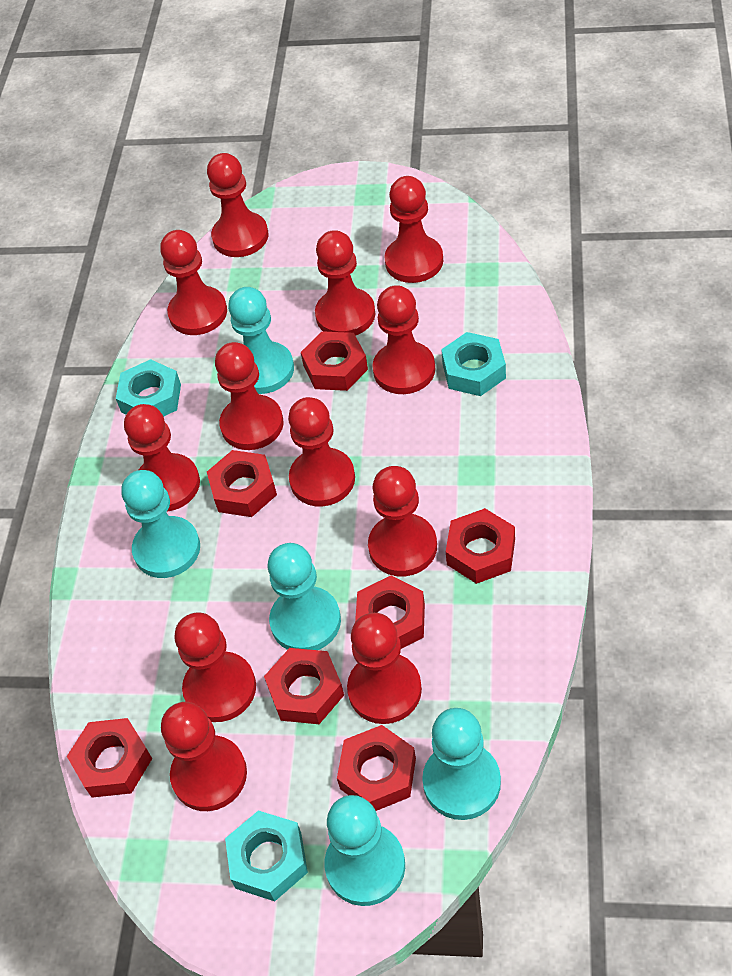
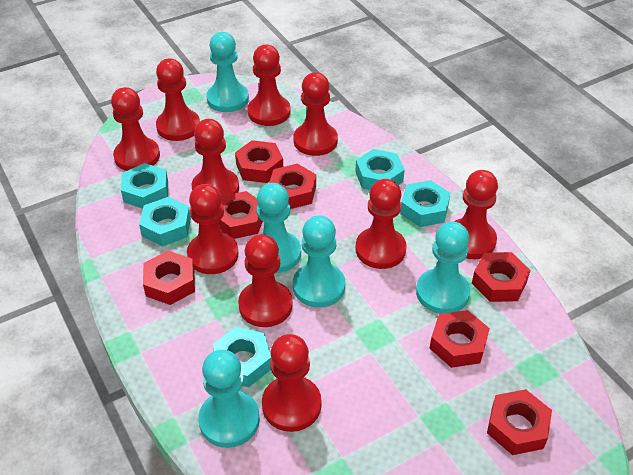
red pawn: [124,404,200,511] [160,230,227,335] [161,702,247,811] [174,612,256,722] [207,153,268,257] [215,342,284,450] [288,397,355,506] [315,230,375,336] [347,613,422,724] [368,466,437,576] [372,285,435,394] [384,176,443,283] = 12 -> [111,87,160,171] [156,58,200,141] [187,184,239,274] [192,119,239,196] [238,234,293,327] [248,45,290,126] [262,334,322,432] [294,72,338,156] [355,179,407,269] [454,170,498,259] = 10
turquoise nut: [116,359,181,416] [225,811,308,901] [441,332,506,396] = 3 -> [121,163,168,209] [139,197,191,247] [213,327,271,387] [355,149,405,190] [400,180,450,227] = 5

